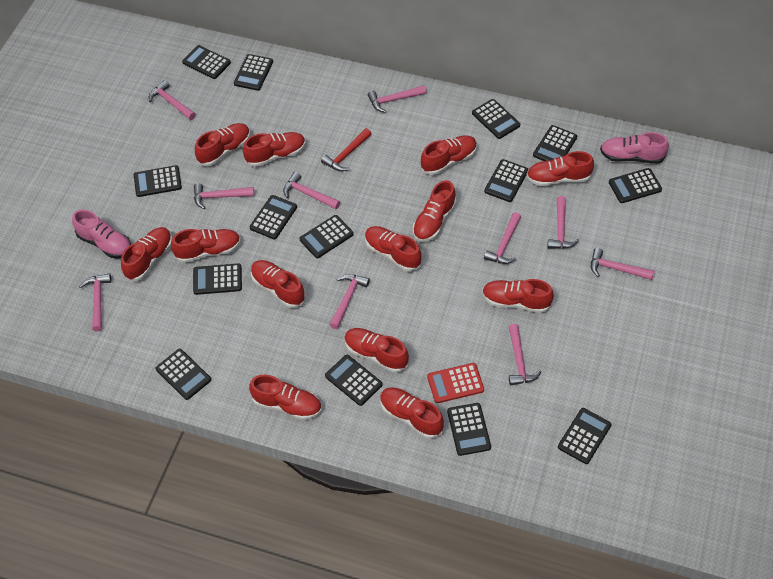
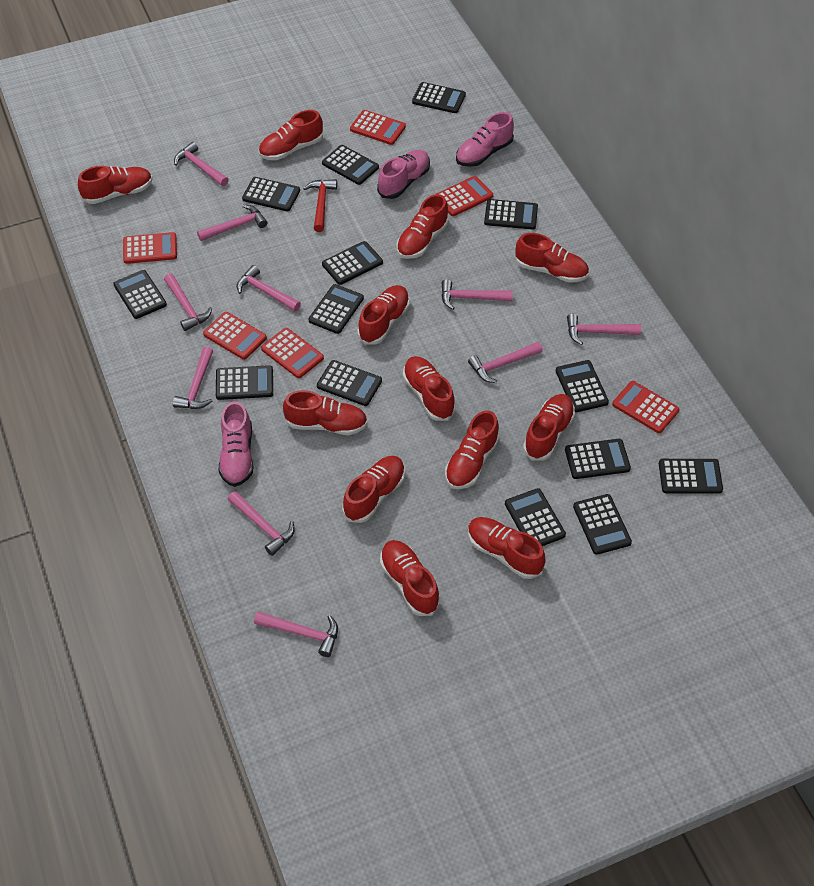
pink shoe: [72,209,131,258] [600,132,669,164] = 2 -> [219,401,254,487] [377,150,430,199] [456,112,514,167] = 3
red calculator: [427,363,484,403] = 1 -> [123,232,177,264] [203,312,267,360] [261,328,324,378] [350,110,406,145] [436,176,493,216] [612,381,679,433] = 6
red shoe: [121,227,172,281] [171,229,241,263] [195,123,250,166] [243,132,306,167] [249,375,321,420] [251,260,306,308] [344,328,409,373] [365,226,422,271] [380,387,444,439] [413,180,456,242] [421,135,477,175] [482,279,554,313] [526,151,594,186] = 13 -> [78,166,153,204] [259,110,323,160] [283,390,368,435] [343,456,405,523] [358,285,410,344] [380,540,440,616] [397,194,449,259] [403,356,456,421] [445,410,500,489] [468,517,545,579] [515,233,589,283] [523,394,575,461] = 12

